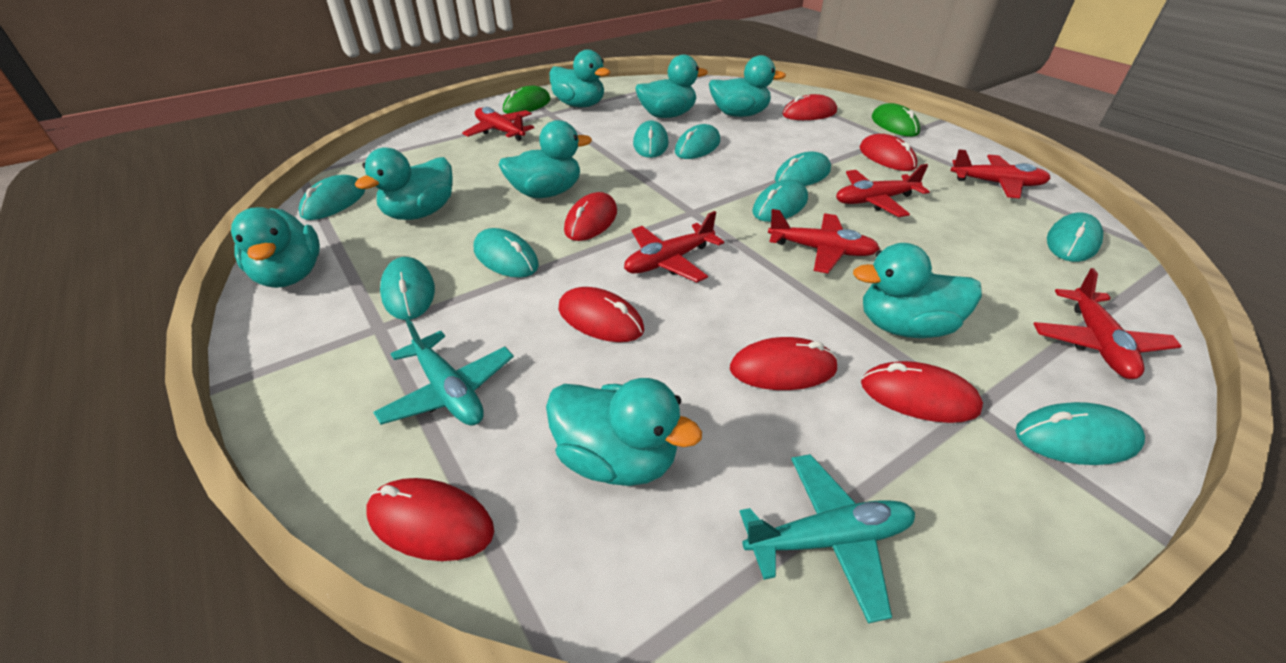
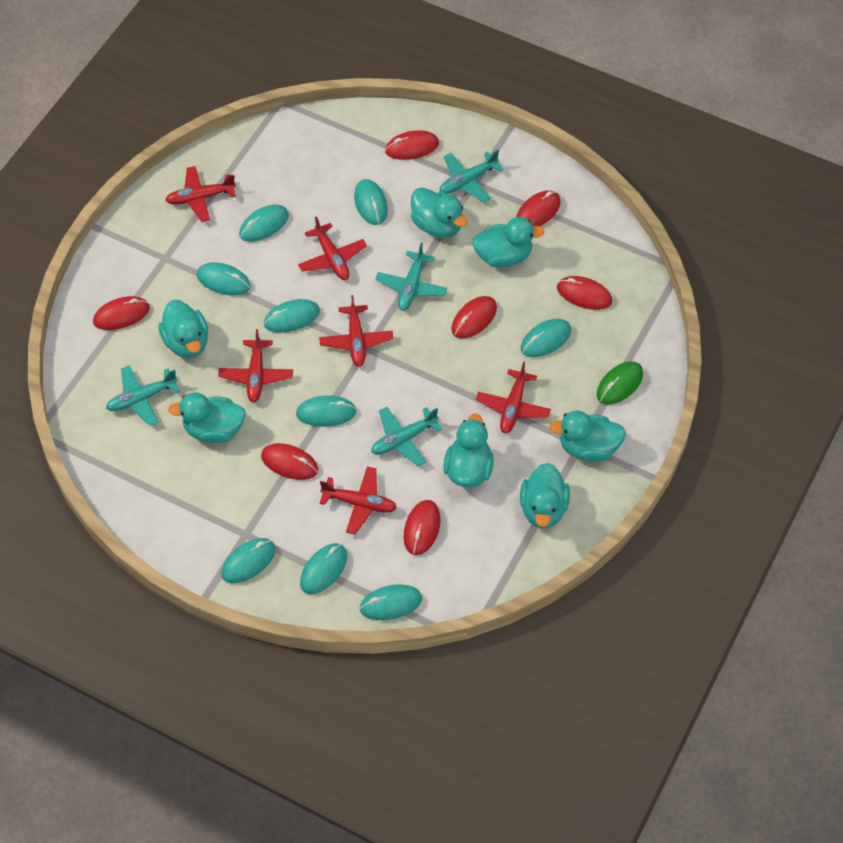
green mouse: [503,86,551,114] [872,103,920,137] = 2 -> [597,361,643,405] = 1
turquoise duck: [231,207,320,288] [355,147,453,220] [499,120,592,198] [546,378,702,486] [549,50,611,107] [635,54,708,118] [709,55,786,117] [853,243,982,338] = 8 -> [158,300,208,358] [168,392,246,443] [411,187,468,238] [443,413,494,487] [472,217,545,268] [520,463,570,528] [549,410,626,462] = 7
turquoise plane: [373,318,514,426] [740,454,915,623] = 2 -> [106,365,180,426] [371,407,443,467] [375,243,447,311] [440,150,504,203] = 4

